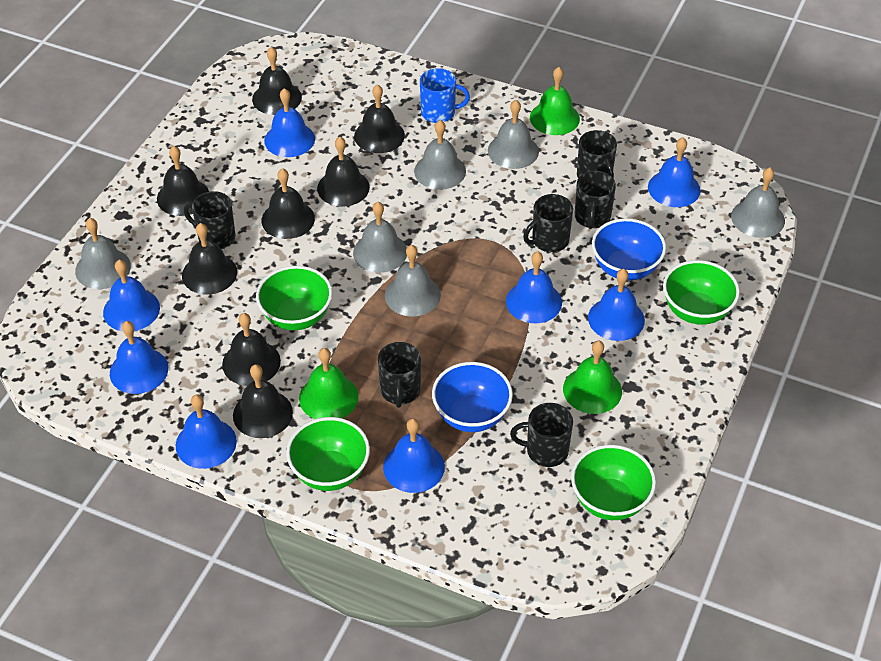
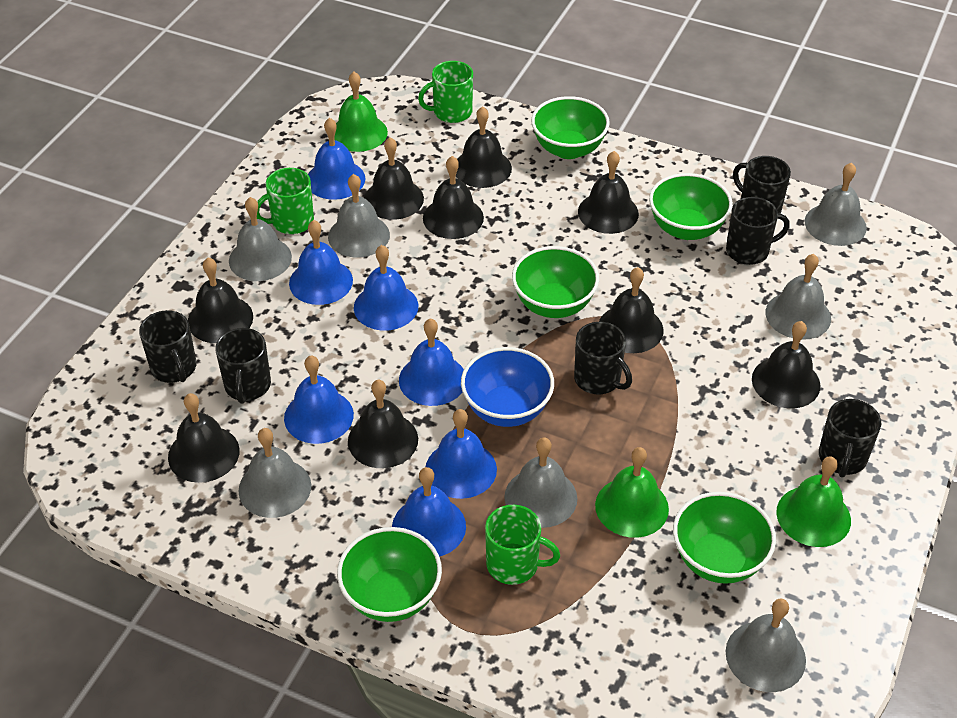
black bell: [157,146,209,216] [182,223,237,295] [222,313,281,386] [233,364,293,438] [252,47,302,115] [261,168,315,239] [317,137,370,207] [354,84,405,153] = 8 -> [168,393,240,483] [188,258,253,343] [348,380,418,468] [364,137,424,220] [423,156,484,239] [456,106,512,188] [578,151,639,234] [599,267,663,353] [752,321,820,408] = 9
blue bell: [103,260,160,331] [110,321,168,394] [176,394,237,469] [264,88,315,157] [383,418,445,493] [506,251,562,323] [588,269,645,341] [648,137,701,207] = 8 -> [284,355,354,444] [289,220,353,305] [308,118,365,200] [354,245,418,330] [392,467,466,557] [399,318,464,406] [426,409,497,499] = 7
blue bowl: [432,362,513,432] [592,218,666,280] = 2 -> [461,347,554,427] = 1
blue mug: [420,68,470,123] = 1 -> none = 0
green bowl: [256,266,332,330] [286,417,370,491] [571,445,656,520] [663,260,740,325] = 4 -> [337,527,442,622] [512,246,599,318] [531,96,610,159] [649,173,733,240] [673,492,776,584] = 5
green mug: none = 0 -> [257,168,314,234] [418,61,473,123] [485,505,560,585] = 3
grey bell: [75,218,131,289] [353,202,407,273] [385,245,441,317] [414,120,466,190] [488,100,539,169] [731,167,785,238] = 6 -> [229,197,292,281] [238,428,311,518] [328,174,390,258] [504,438,577,528] [725,599,806,692] [766,254,831,340] [805,163,867,246] = 7

